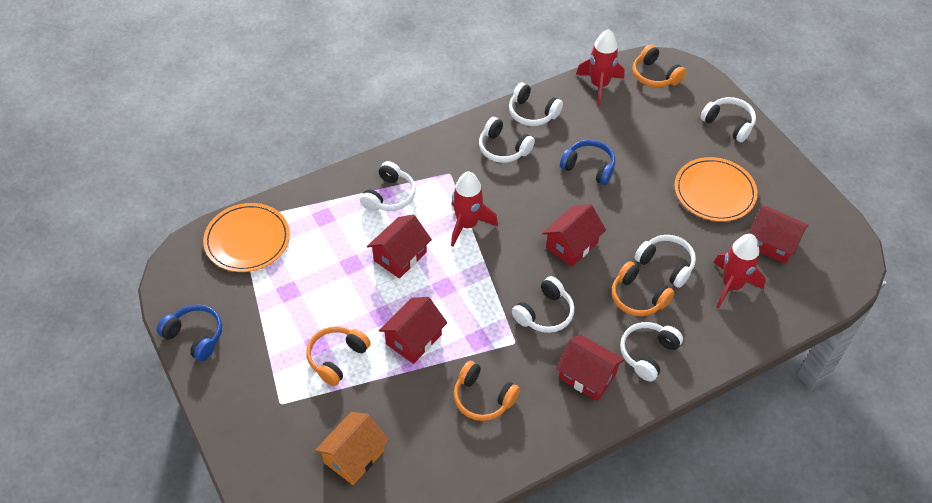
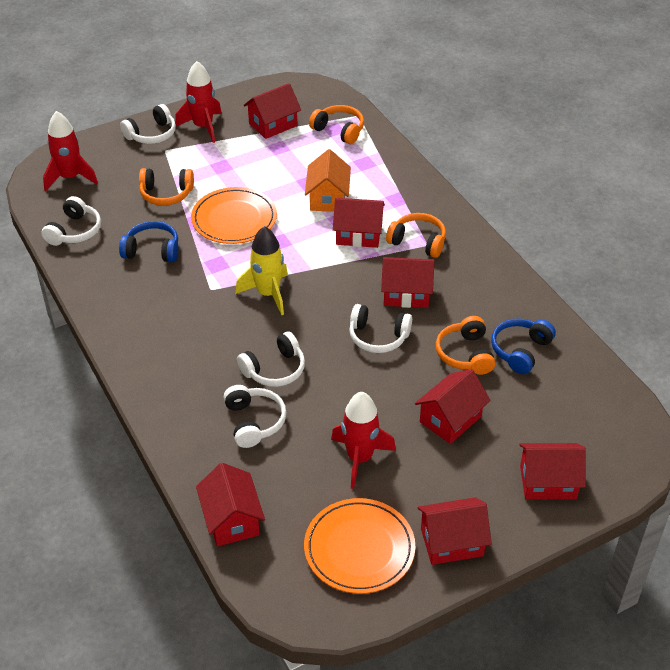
red house: [367,214,432,278] [379,297,447,364] [542,204,606,267] [556,334,625,401] [748,206,808,264] = 5 -> [196,463,265,546] [244,83,301,139] [333,198,385,248] [381,257,435,308] [415,369,491,444] [418,497,492,565] [519,443,586,500] = 7
white headphones: [360,161,416,211] [479,117,535,163] [509,83,563,126] [512,276,574,333] [620,322,683,381] [635,235,696,288] [700,97,756,142] = 7 -> [41,196,101,246] [120,104,176,144] [224,385,286,448] [237,332,305,387] [349,304,412,353] = 5
yellow rocket: none = 0 -> [235,226,288,315] = 1

